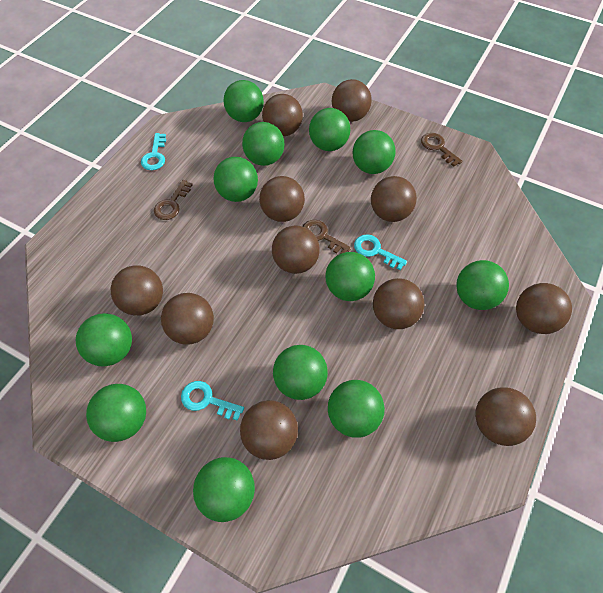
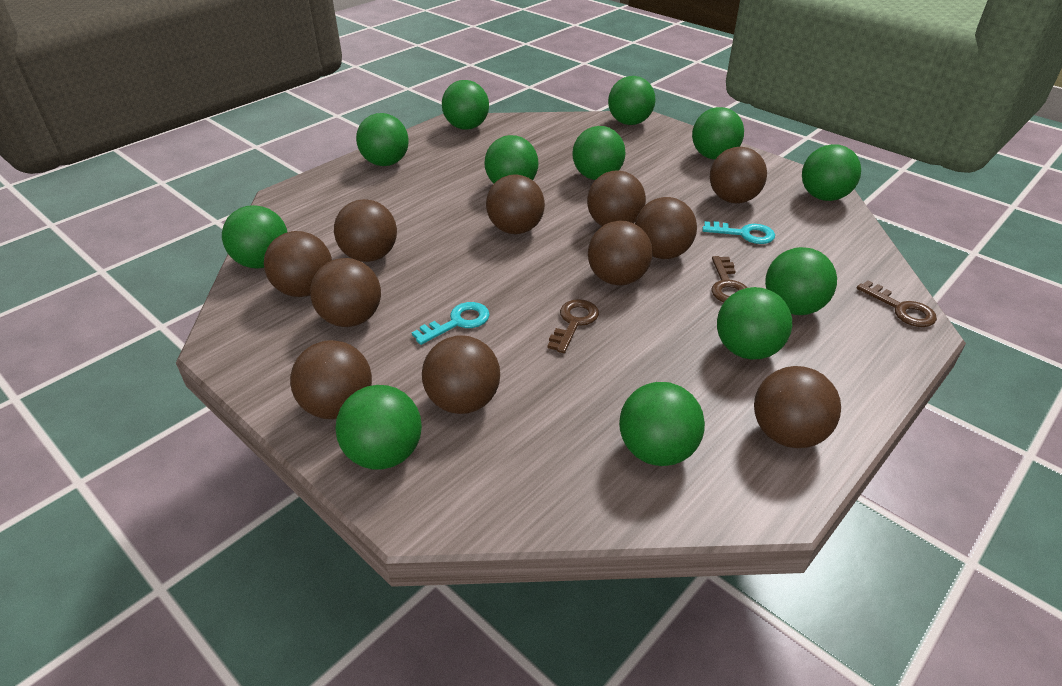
turquoise key: [141,133,166,170] [181,381,244,421] [354,234,407,270] = 3 -> [412,302,490,345] [702,221,775,244] = 2

